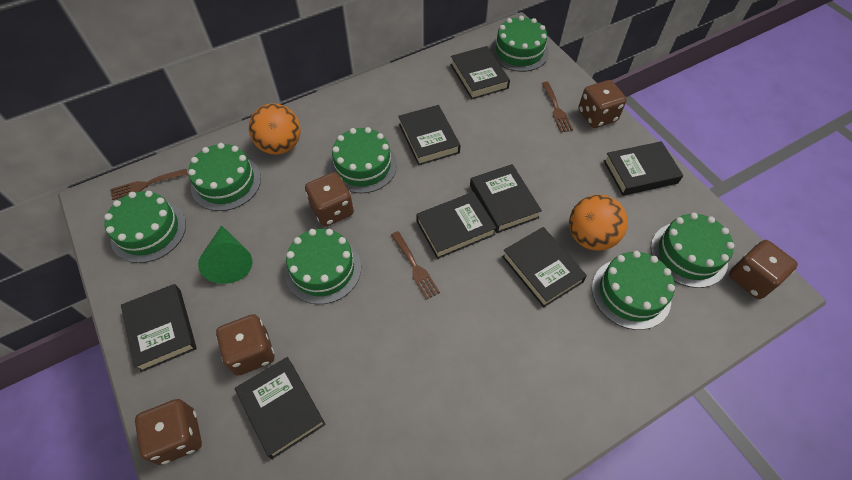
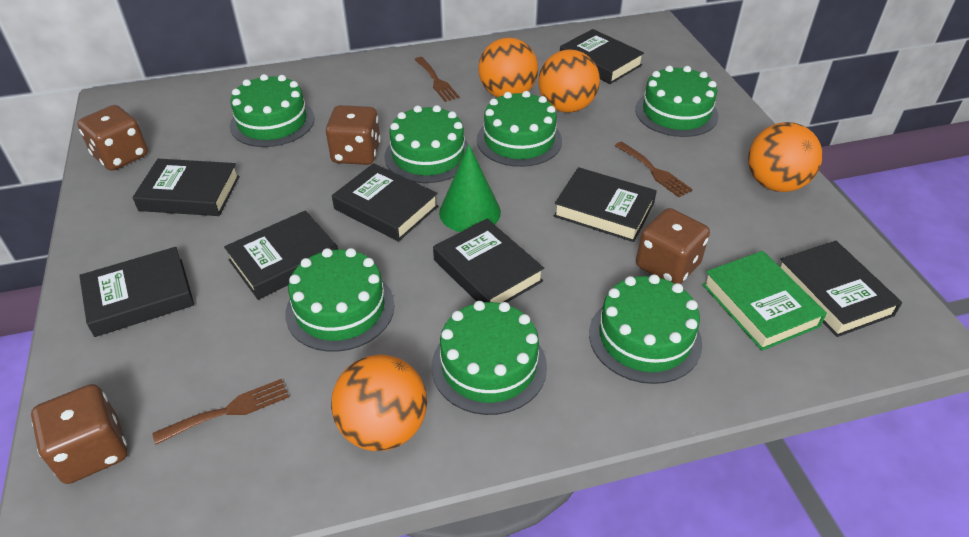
brown dice: [135,399,202,465] [216,314,274,376] [305,172,354,227] [578,80,627,128] [729,240,798,299] = 5 -> [31,384,127,484] [77,105,148,171] [326,105,381,165] [636,208,710,284] = 4
green book: none = 0 -> [702,251,827,351] = 1
orange ball: [249,103,301,155] [569,195,628,251] = 2 -> [331,354,427,451] [478,38,538,97] [538,49,600,113] [748,122,823,192] = 4

